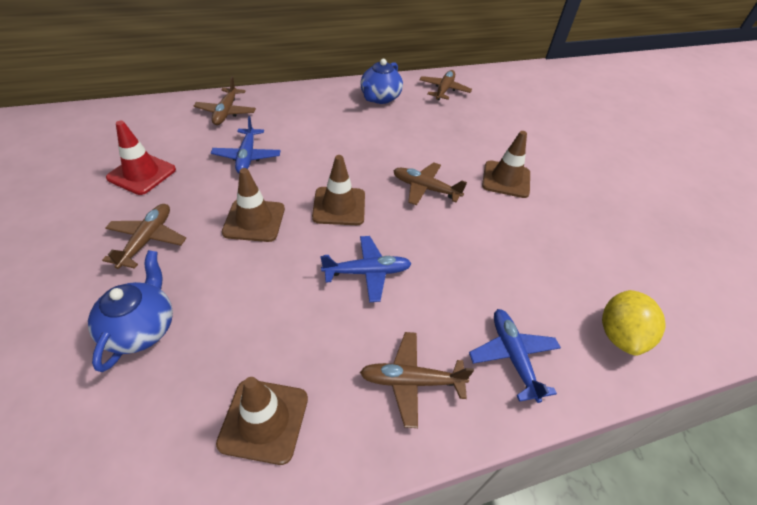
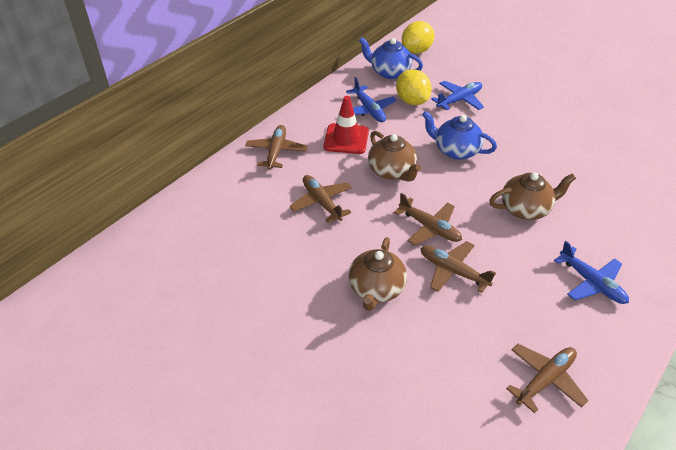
brown teapot: none = 0 -> [349,237,407,311] [368,131,421,182] [489,172,576,220] = 3
brown traffic cone: [216,377,308,465] [222,168,285,242] [312,155,365,225] [482,131,530,198] = 4 -> none = 0
yellow lemon: [602,290,665,356] = 1 -> [396,69,432,105] [402,21,435,54] = 2

